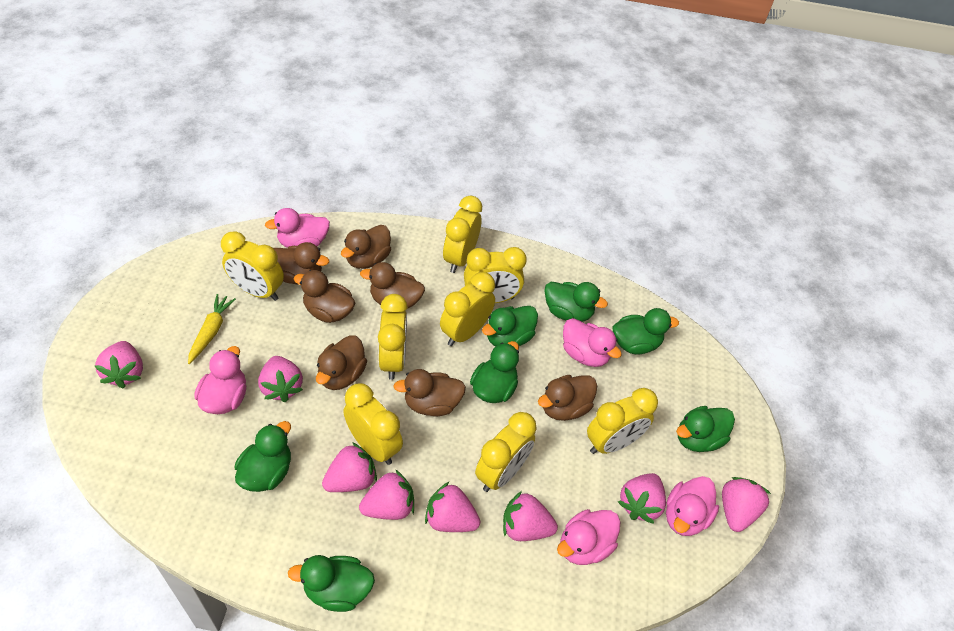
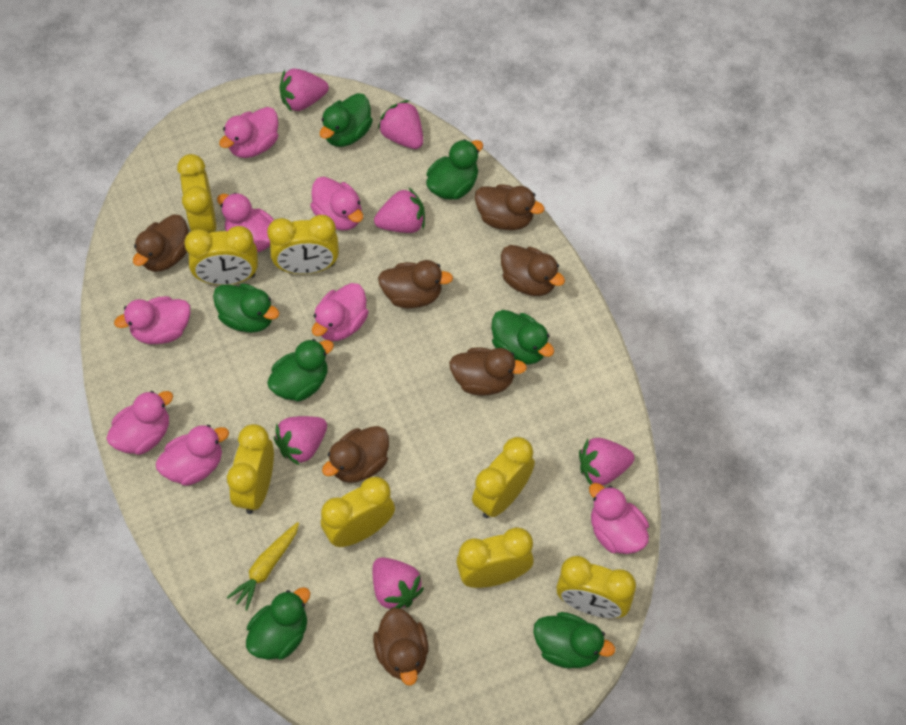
pink duck: [194,346,246,414] [265,208,330,248] [557,509,620,565] [563,318,622,367] [666,476,719,536] = 5 -> [106,391,173,455] [114,296,190,344] [156,425,229,486] [217,193,274,252] [219,107,278,158] [310,177,363,231] [312,283,369,341] [589,483,649,554] = 8
pink strawberry: [95,341,143,389] [258,356,303,402] [322,442,377,492] [359,470,414,520] [425,482,480,532] [503,491,558,541] [618,473,666,524] [722,477,771,532] = 8 -> [274,416,327,466] [280,68,329,111] [372,557,424,609] [374,188,425,233] [378,100,423,149] [579,438,634,485] = 6

